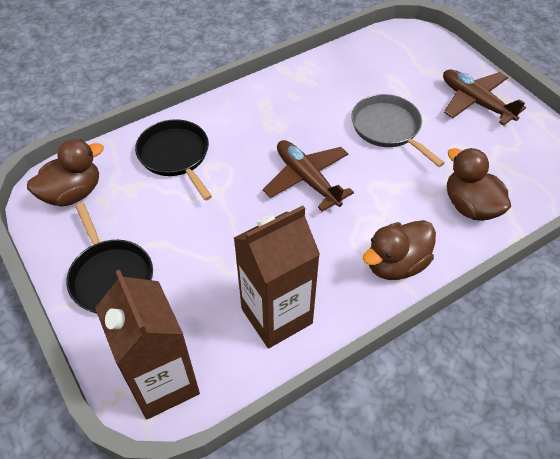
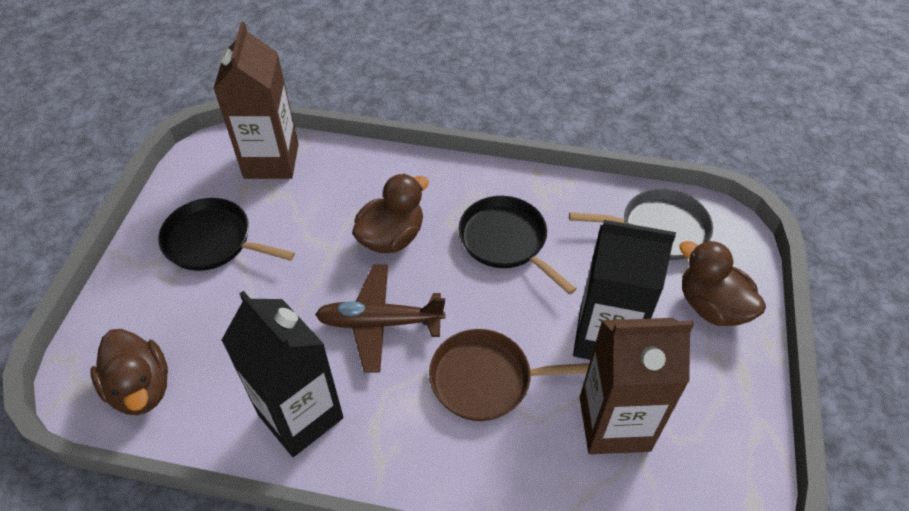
black carton: none = 0 -> [221,291,343,457] [573,220,676,360] = 2
brown pan: none = 0 -> [429,329,589,421] = 1
brown plane: [263,140,354,211] [443,69,526,126] = 2 -> [315,265,446,372] = 1

